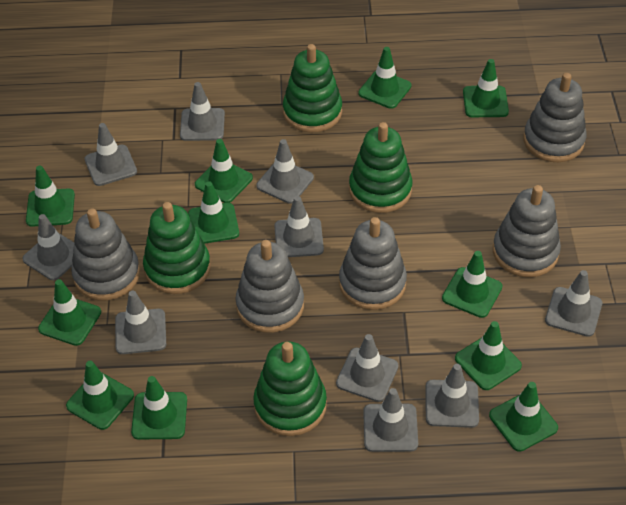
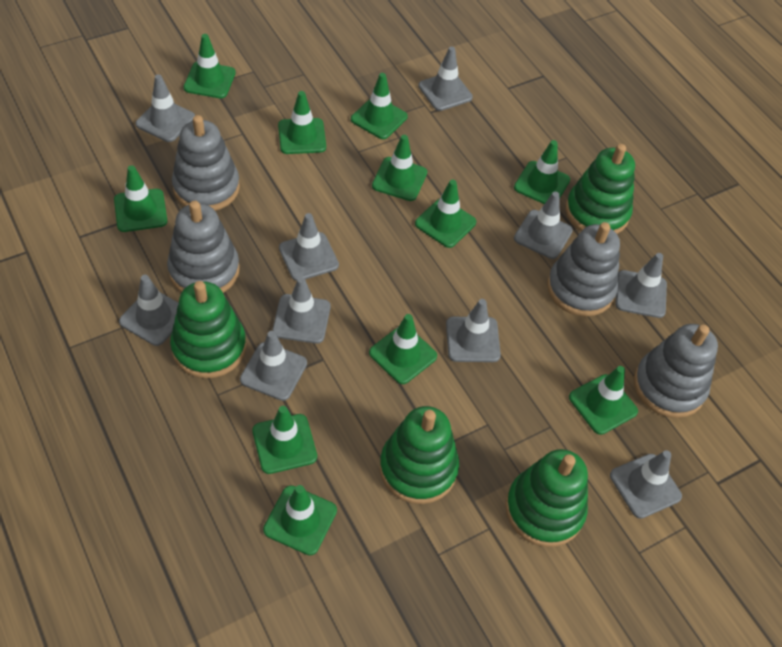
grey stacking toy: [71,208,140,301] [235,240,304,333] [339,217,407,310] [493,185,561,277] [523,73,586,162] = 5 -> [167,201,240,293] [172,115,240,211] [547,222,620,317] [634,324,718,418] = 4

